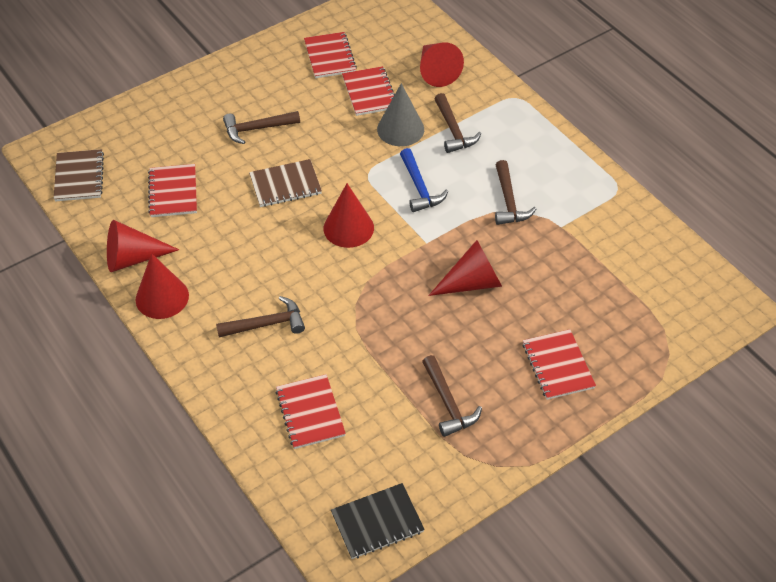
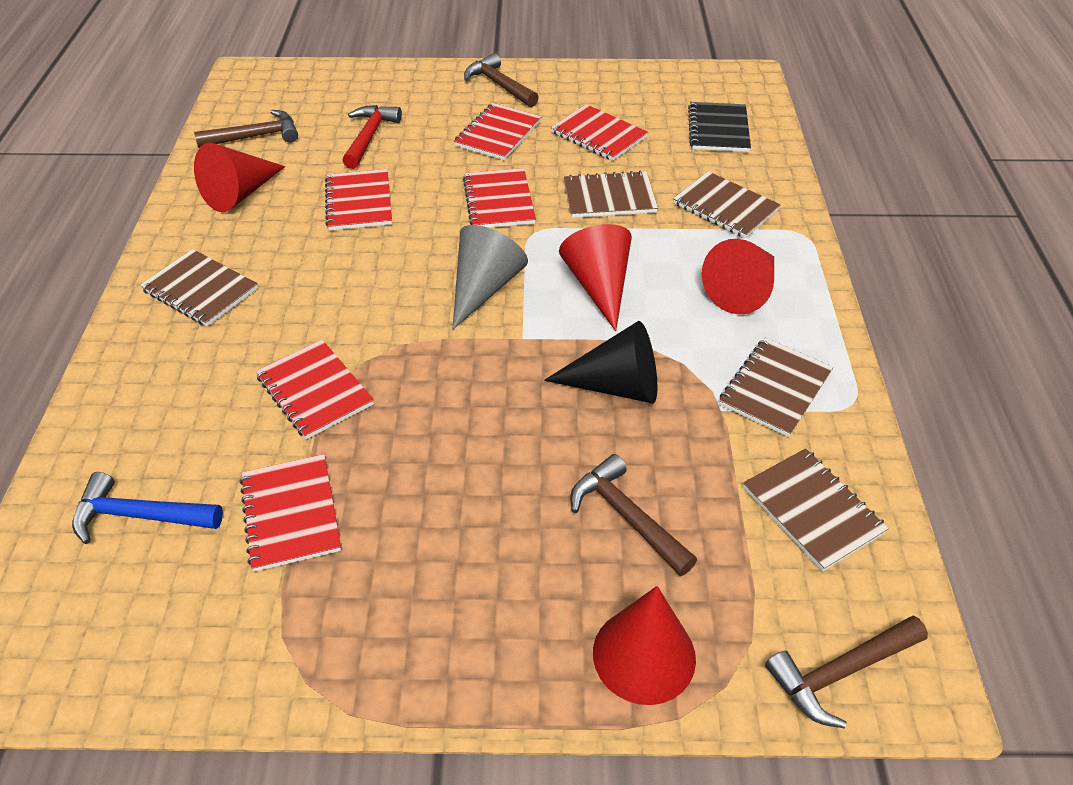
black cone: none = 0 -> [544,321,657,404] = 1
brown hammer: [216,296,305,337] [223,111,300,144] [422,355,482,437] [434,93,481,153] [495,160,536,225] = 5 -> [194,110,298,148] [464,53,539,107] [570,454,697,576] [765,616,928,728] = 4
brown notebook: [54,149,104,202] [249,159,322,207] = 2 -> [140,249,258,326] [564,171,658,218] [673,171,781,238] [719,338,833,437] [743,448,889,571] = 5
red cone: [107,220,179,272] [136,253,189,319] [324,183,374,248] [420,42,464,87] [428,240,502,296] = 5 -> [194,143,285,212] [559,224,632,331] [593,586,696,705] [702,239,774,314] = 4
red hammer: none = 0 -> [342,105,402,169] = 1
red notebook: [148,164,197,217] [276,374,346,449] [304,32,357,78] [342,66,395,116] [523,329,596,400] = 5 -> [240,454,341,572] [256,340,374,439] [325,169,392,231] [454,103,541,160] [463,168,536,228] [551,104,648,161] = 6

